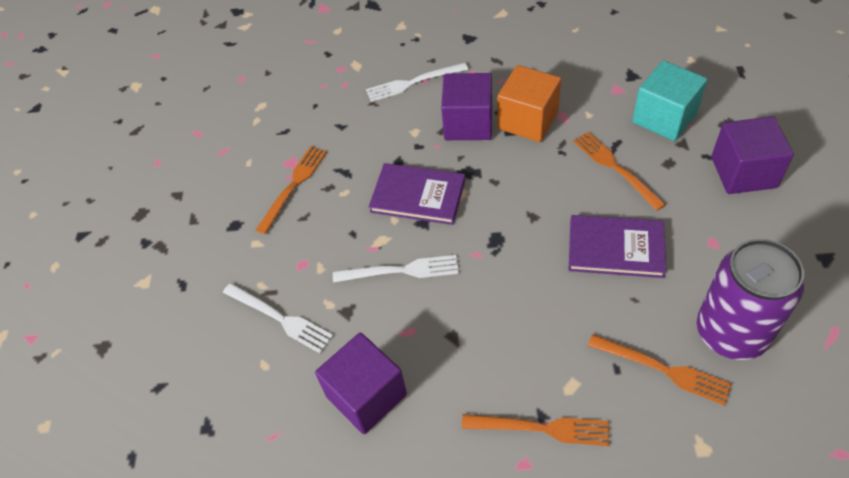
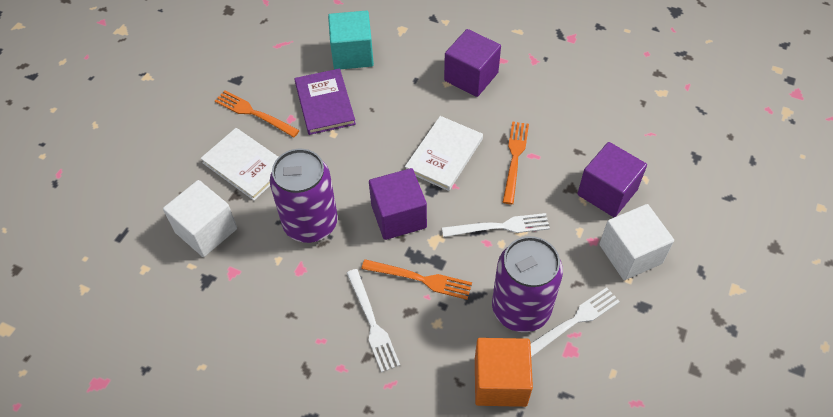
orange fork: [256,146,327,234] [462,414,609,446] [573,132,666,211] [588,334,732,406] = 4 -> [215,90,300,137] [361,259,472,300] [503,121,529,204] = 3
purple book: [369,163,465,225] [569,215,666,278] = 2 -> [294,68,356,135] = 1
purple can: [697,239,804,360] = 1 -> [270,149,338,243] [492,236,563,332] = 2
white book: none = 0 -> [200,128,278,200] [405,116,483,191] = 2
white cube: none = 0 -> [163,180,237,257] [599,204,674,280] = 2

